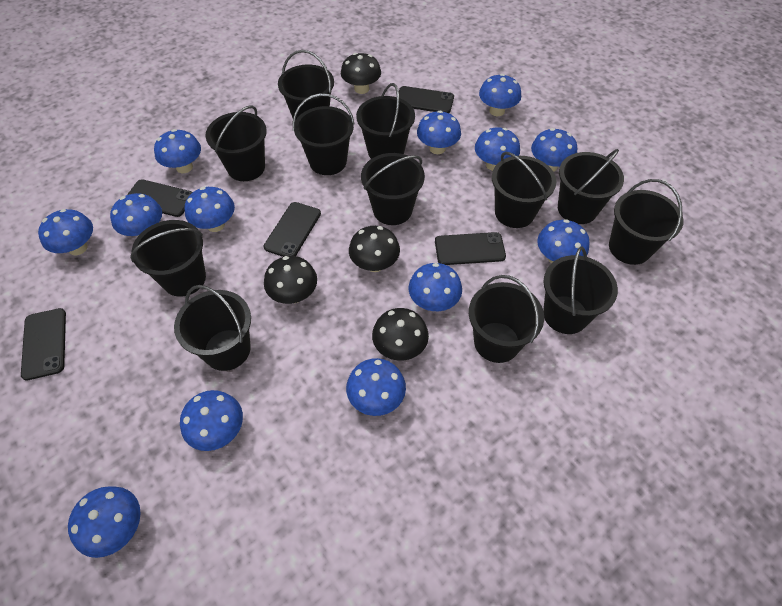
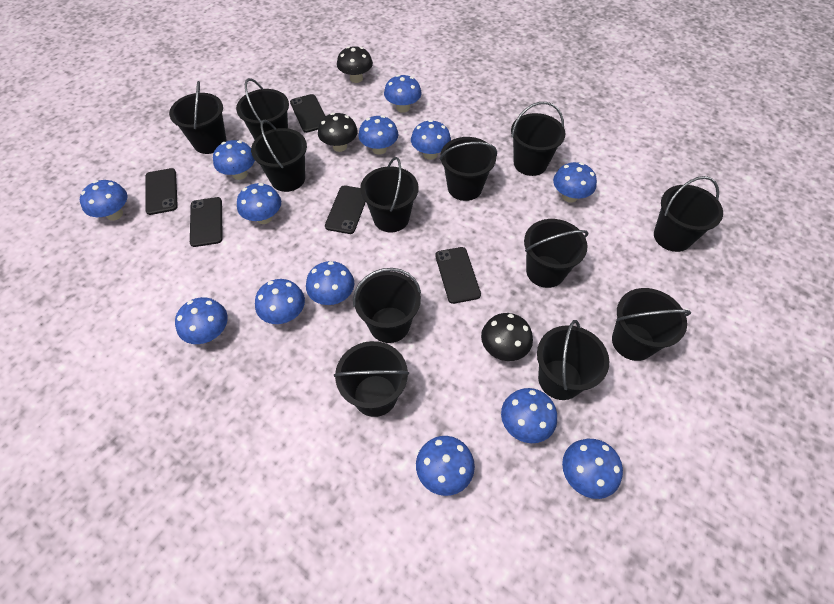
black mushroom: [264,256,317,304] [341,53,381,94] [349,226,400,272] [372,308,429,361] = 4 -> [318,113,358,152] [337,46,373,83] [481,313,533,361] = 3

